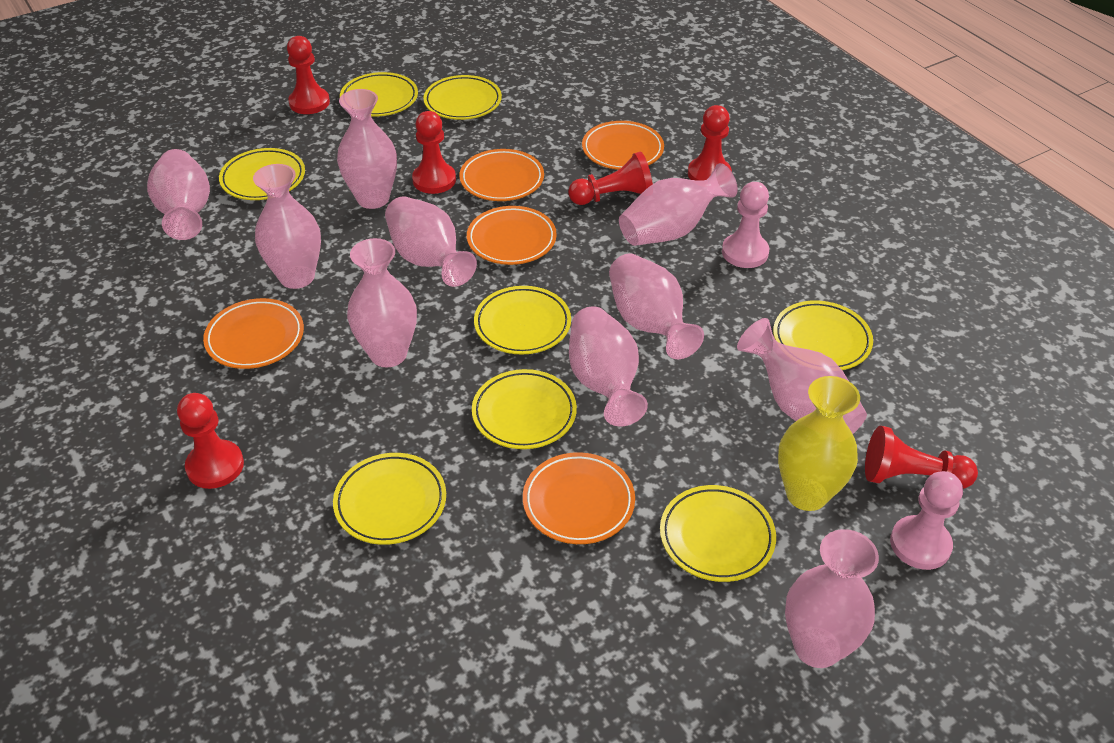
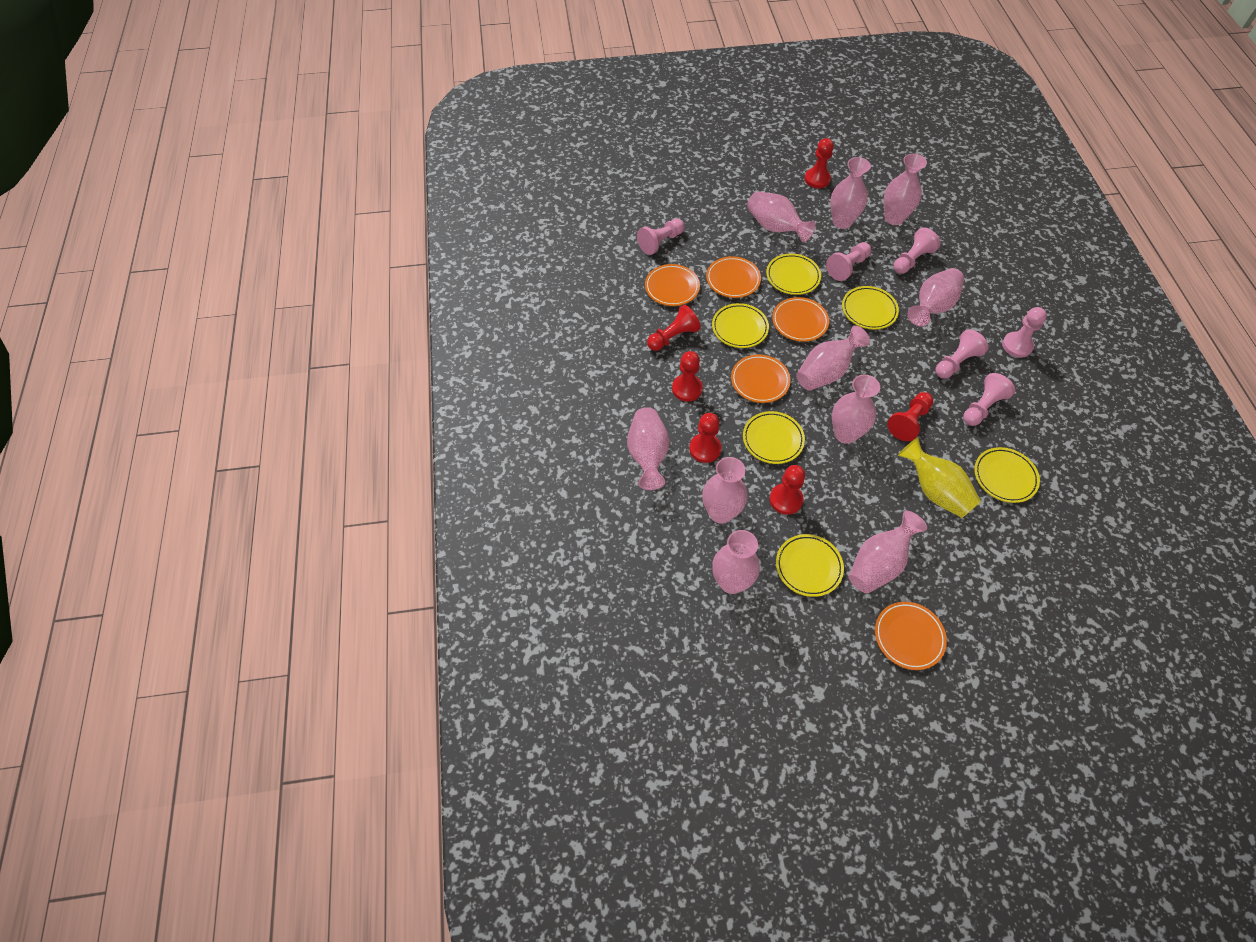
pink pawn: [722,182,769,268] [890,471,963,570] = 2 -> [637,218,685,255] [826,242,871,281] [894,228,940,274] [936,329,988,379] [963,373,1015,426] [1002,307,1047,358] = 6
yellow plate: [219,148,305,200] [333,453,446,545] [340,72,418,117] [423,75,502,120] [472,369,577,449] [474,286,571,355] [660,485,776,582] [773,300,873,370] = 8 -> [712,303,769,348] [743,411,805,464] [766,253,821,295] [776,534,844,597] [842,286,899,330] [974,447,1040,503] = 6

